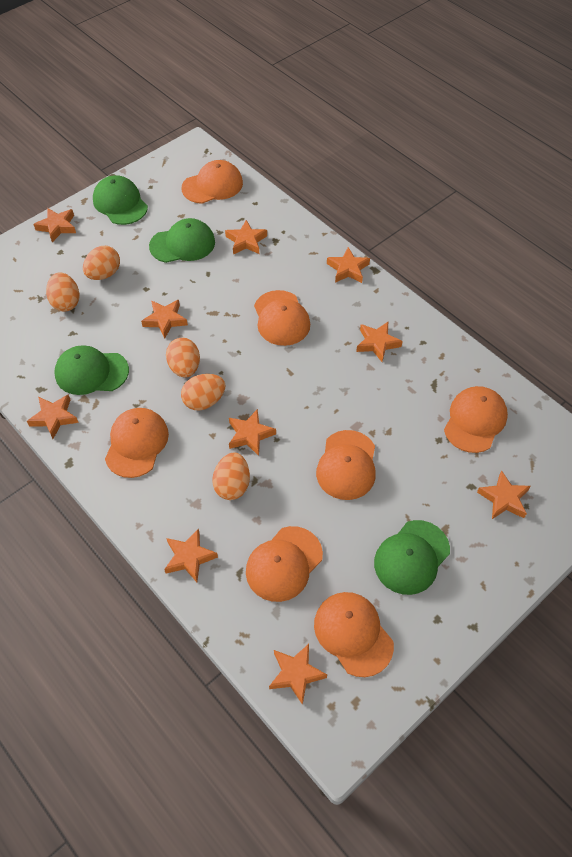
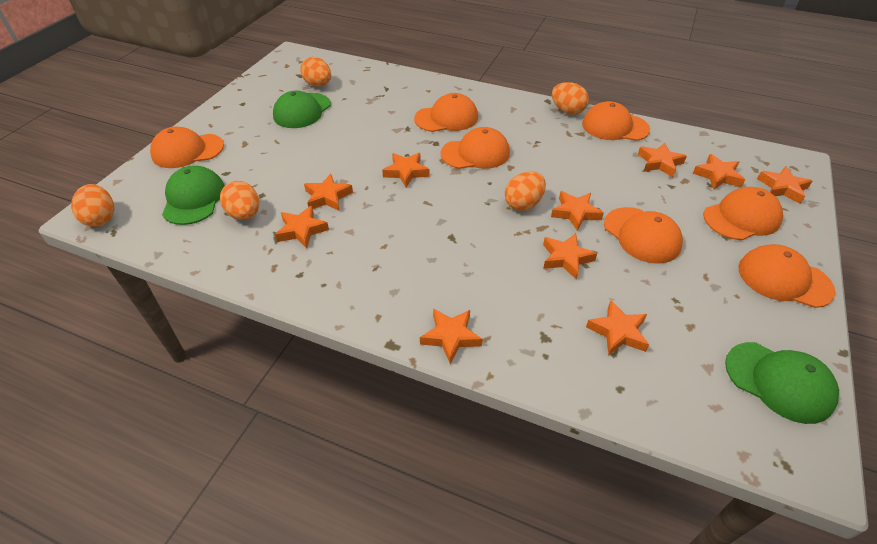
green cap: [54,345,129,395] [93,175,148,225] [149,218,215,263] [374,520,450,595] = 4 -> [162,166,225,225] [273,90,331,128] [725,342,839,424] = 3

